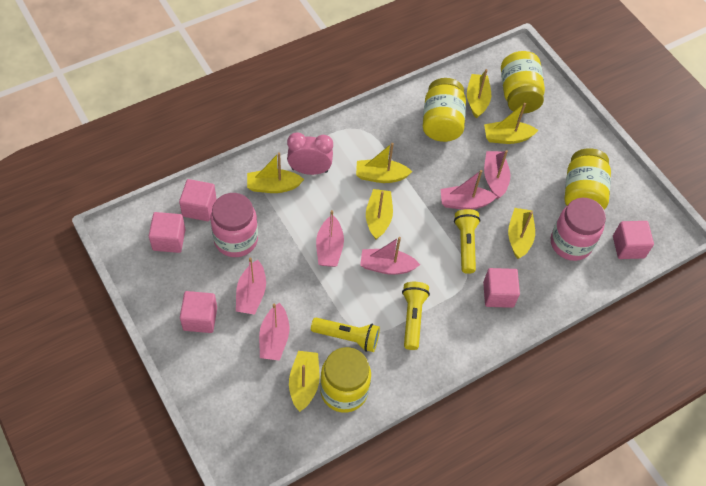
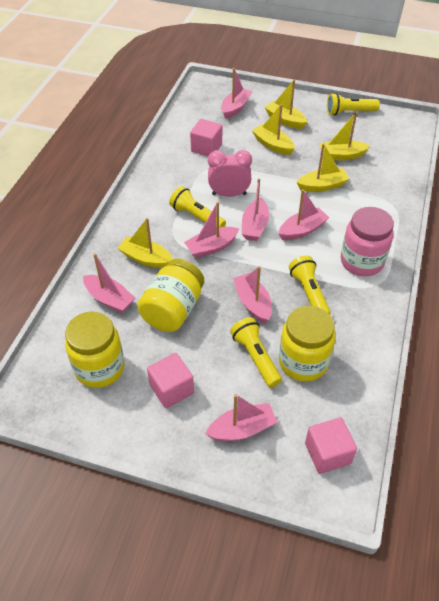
pink boat: [236,258,266,315] [259,303,289,361] [316,210,344,267] [360,237,420,275] [441,170,497,210] [484,150,510,199] = 6 -> [83,253,135,313] [184,202,239,258] [205,394,277,441] [221,68,252,119] [233,266,272,323] [242,178,269,241] [278,189,329,240] = 7
pink cube: [149,212,186,253] [179,179,217,221] [180,291,217,333] [483,268,520,308] [613,221,654,259] = 5 -> [147,353,194,408] [190,119,222,156] [305,417,357,474] = 3
pink jar: [210,193,258,257] [551,198,606,261] = 2 -> [341,207,394,276] = 1
yellow boat: [247,152,304,193] [289,351,320,412] [356,143,412,183] [366,189,393,239] [467,69,491,119] [484,103,538,144] [508,208,535,259] = 7 -> [118,218,173,268] [252,104,295,155] [265,79,307,129] [297,143,349,192] [319,112,370,160] = 5
yellow flashlight: [311,318,380,352] [402,282,430,350] [454,209,480,274] = 3 -> [169,186,226,227] [230,317,282,388] [289,256,331,315] [327,93,380,115] = 4
yellow jar: [320,347,371,413] [423,78,466,142] [501,51,545,113] [564,148,611,209] = 4 -> [65,311,124,388] [137,259,204,332] [279,306,335,382] = 3

